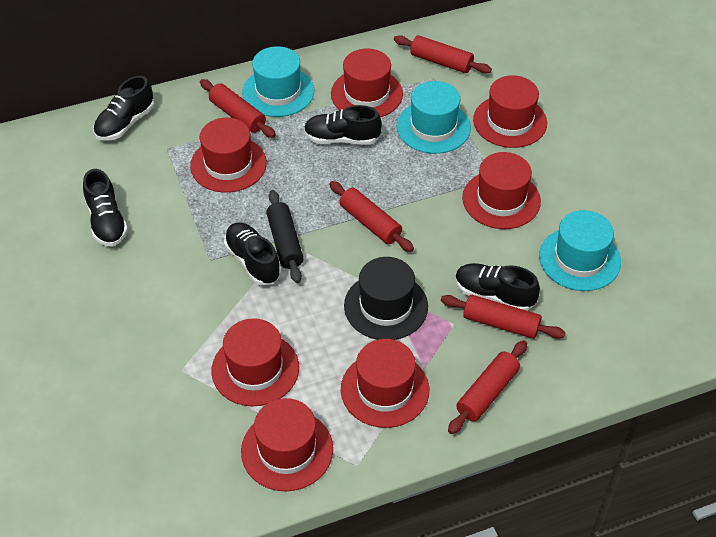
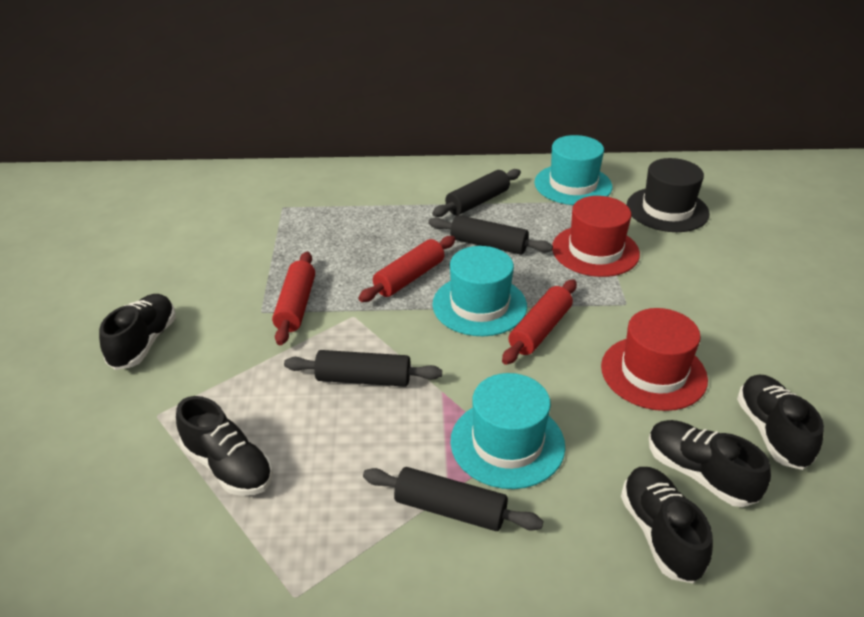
black rolling pin: [266,190,304,283] = 1 -> [284,350,442,387] [363,467,543,531] [428,215,553,255] [432,169,521,217] = 4
red hat: [190,118,267,193] [212,318,299,406] [241,398,333,491] [331,48,403,117] [341,339,429,428] [462,152,541,229] [473,75,547,148] = 7 -> [552,196,640,277] [601,308,708,411] = 2
red rolling pin: [200,79,276,138] [329,181,414,252] [394,35,492,74] [441,295,566,339] [448,341,527,434] = 5 -> [272,251,315,345] [359,236,455,302] [502,279,577,365] = 3

